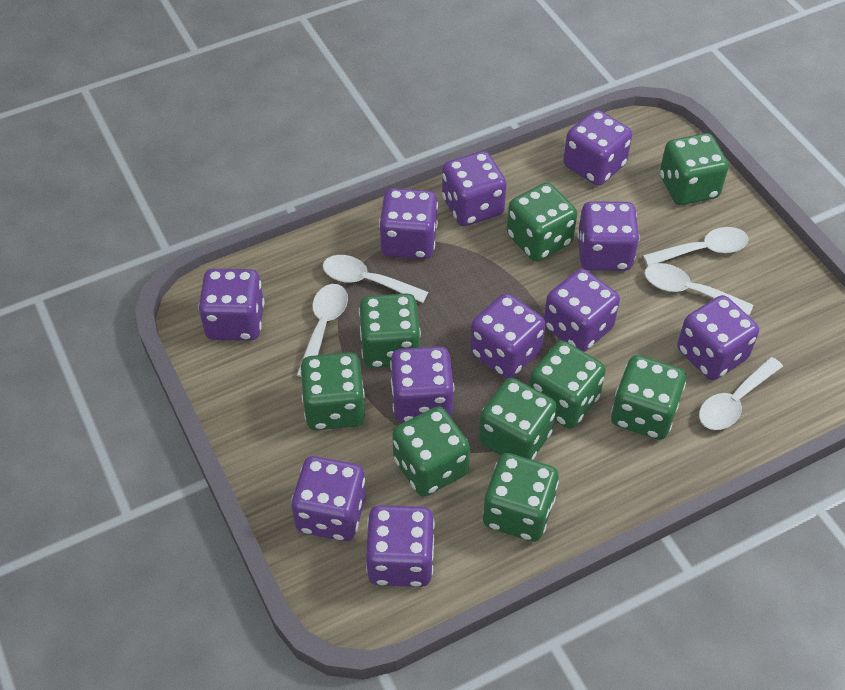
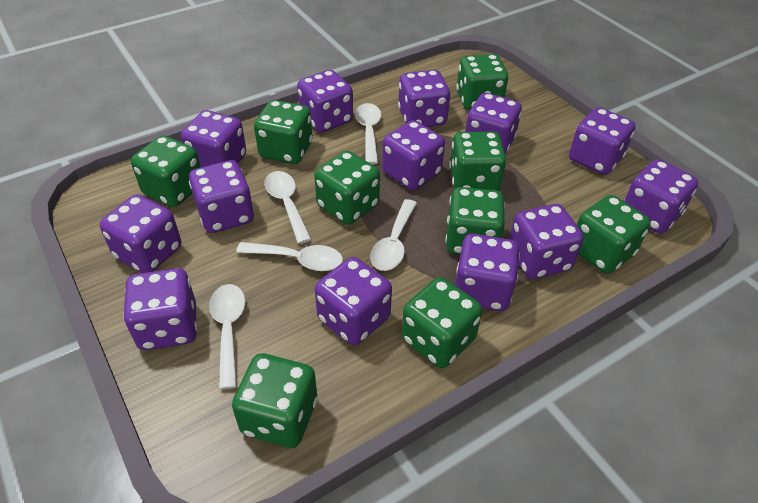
purple dice: [198,269,264,341] [291,456,366,541] [366,505,435,587] [379,188,438,259] [390,346,454,423] [442,151,507,226] [470,293,545,379] [544,269,620,352] [563,110,632,186] [577,201,640,271] [677,295,759,380] = 11 -> [100,194,181,273] [123,268,197,350] [181,110,246,167] [189,160,254,233] [297,70,353,133] [315,257,392,345] [382,120,445,190] [398,70,450,127] [455,233,520,311] [465,93,522,154] [509,204,584,279] [569,107,636,175] [624,159,698,234] = 13

